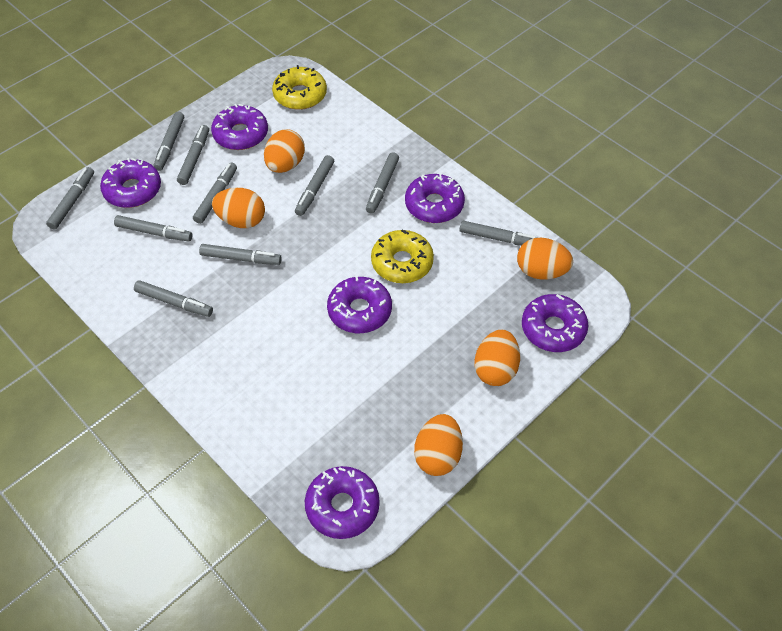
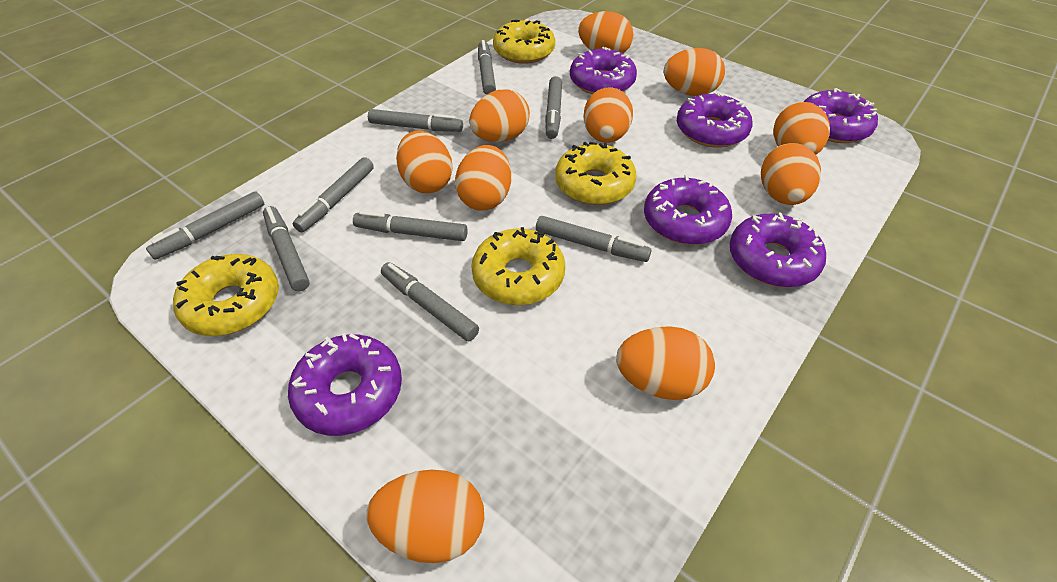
grey marker: [46,167,94,230] [114,215,193,242] [134,280,213,317] [153,112,184,171] [177,125,209,185] [193,163,237,224] [199,244,282,265] [295,155,334,216] [366,152,399,214] [459,221,537,246] = 10 -> [146,192,264,260] [263,206,310,291] [293,157,374,232] [353,211,468,241] [368,109,463,132] [381,262,479,341] [478,40,496,95] [536,216,651,262] [545,76,562,139] = 9
orange egg: [212,188,265,228] [264,129,305,173] [414,414,463,476] [475,330,520,386] [517,238,573,280] = 5 -> [366,470,484,563] [396,130,453,193] [455,145,511,211] [469,89,530,142] [578,11,633,53] [583,87,633,143] [616,326,715,400] [664,48,725,96] [761,143,821,205] [773,102,830,155] = 10
yellow donut: [272,65,327,110] [371,229,434,283] = 2 -> [173,254,279,336] [471,227,565,305] [493,20,555,64] [555,142,637,205] = 4

